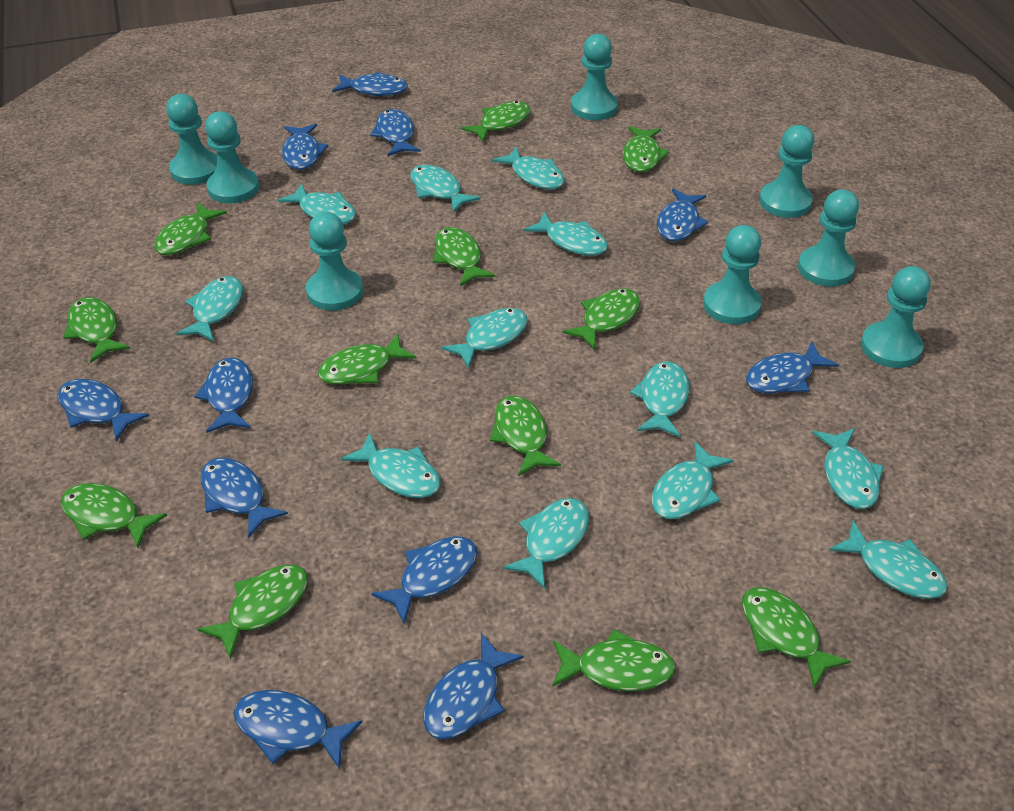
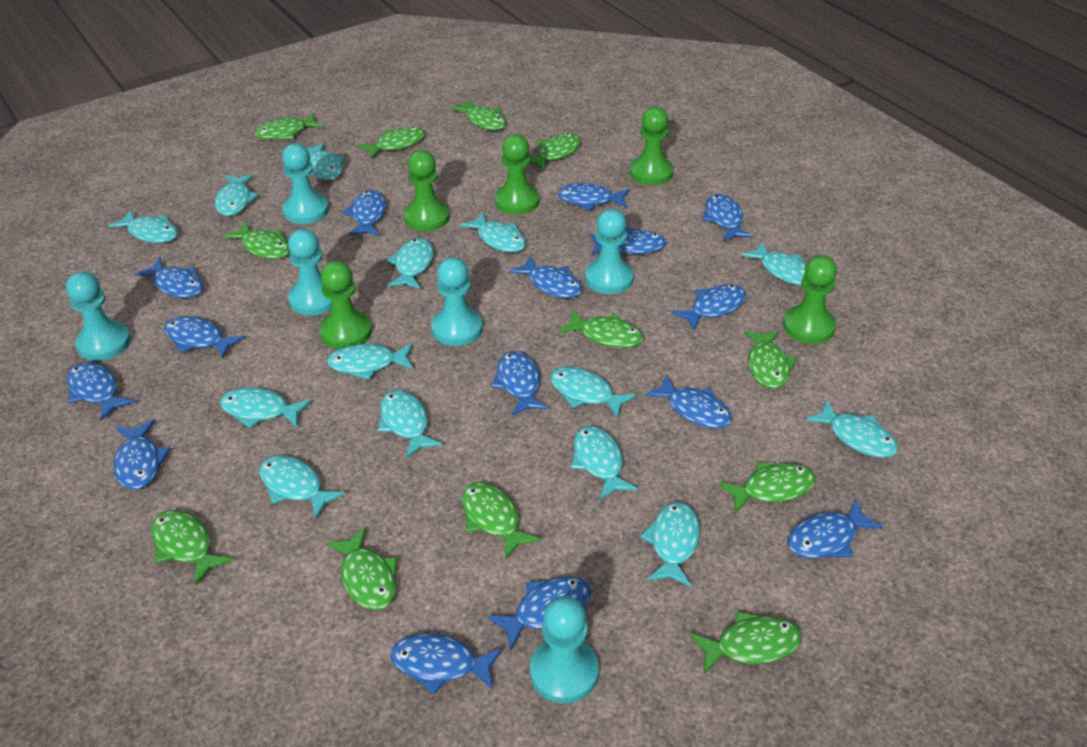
blue fish: [58,379,149,441] [194,357,253,433] [201,458,288,538] [234,690,362,769] [282,124,328,170] [332,72,408,96] [370,109,421,156] [371,536,477,624] [423,633,524,739] [657,189,709,241] [746,342,839,393] = 11 -> [67,362,135,420] [114,419,170,490] [134,258,204,298] [164,316,245,358] [343,190,386,236] [391,633,503,694] [487,577,591,650] [491,351,549,416] [509,256,582,298] [557,183,630,211] [590,227,667,255] [645,374,732,429] [671,284,746,331] [702,194,753,241] [788,499,883,558] = 15
green pawn: none = 0 -> [319,261,372,349] [404,150,450,231] [495,134,539,215] [630,107,673,185] [783,255,837,344] = 5
turquoise fish: [176,276,243,342] [278,184,356,224] [341,433,441,498] [410,165,480,213] [441,308,527,369] [492,146,565,189] [503,498,589,589] [524,212,608,256] [630,361,689,437] [652,441,734,519] [812,428,884,509] [829,520,948,599] = 12 -> [108,210,178,243] [215,174,259,216] [220,387,311,428] [259,455,346,519] [307,142,345,180] [327,344,413,380] [378,390,442,458] [387,238,434,289] [460,212,526,253] [550,367,636,419] [571,426,638,500] [640,502,700,587] [741,242,806,286] [805,399,898,458] = 14
turquoise pawn: [166,94,217,185] [205,111,259,203] [306,212,363,311] [571,34,618,120] [703,225,762,324] [759,125,814,218] [798,189,859,287] [861,266,931,368] = 8 -> [66,272,131,361] [282,143,329,224] [288,229,331,316] [431,257,483,346] [530,596,599,703] [585,209,634,294] = 6

